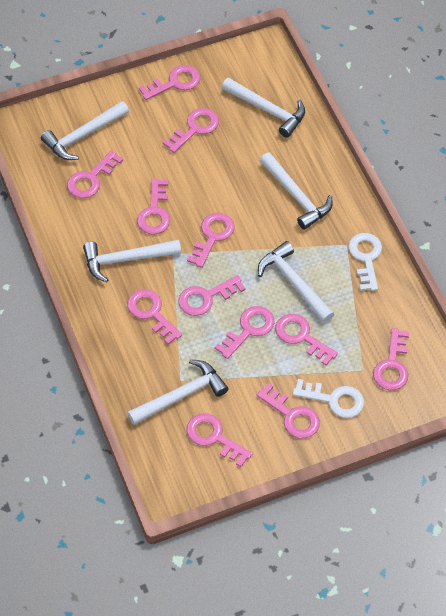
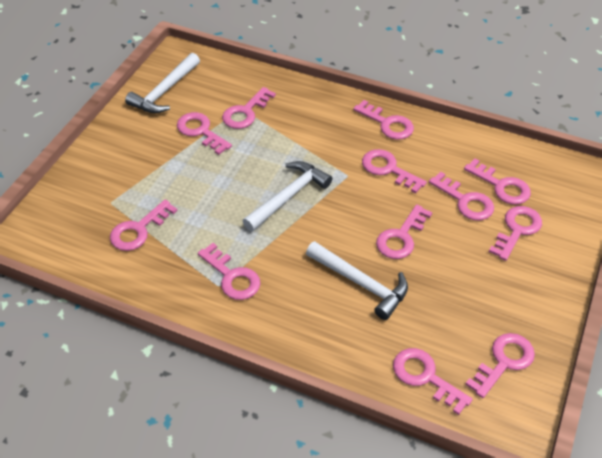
white hammer: [41,101,129,160] [83,240,181,282] [127,359,228,425] [222,78,305,138] [258,241,334,323] [260,152,333,230] = 6 -> [125,53,200,113] [243,161,332,231] [306,241,408,320] = 3
white key: [293,379,364,418] [348,233,382,291] = 2 -> none = 0

